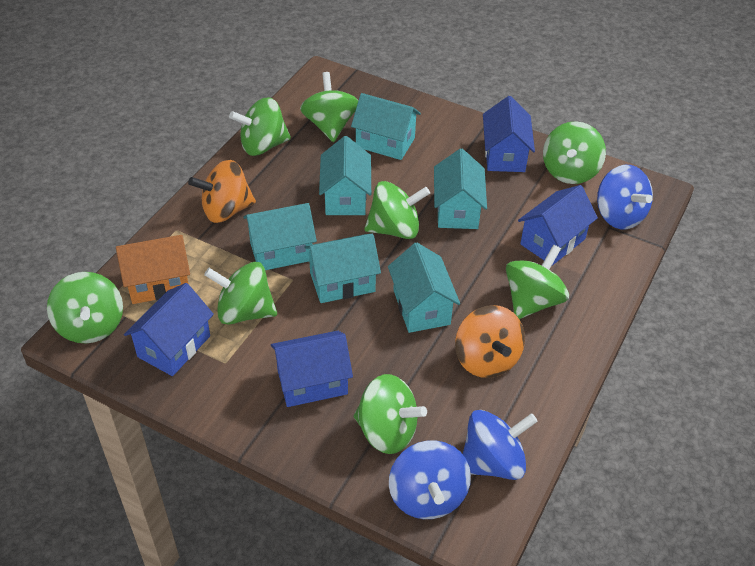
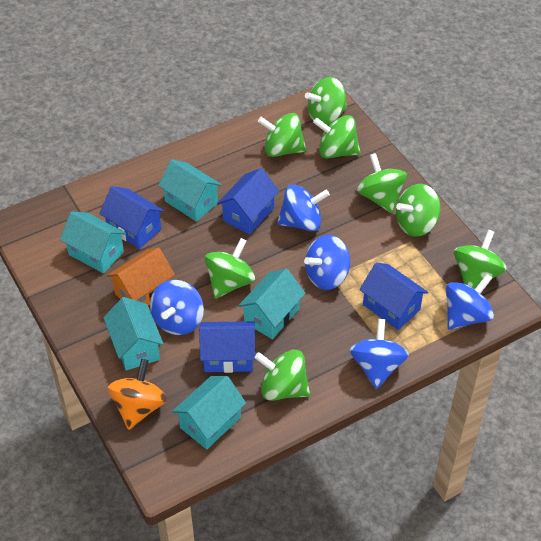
blue spinning top: [389,440,471,519] [463,410,538,480] [597,165,653,229] = 3 -> [150,280,204,335] [277,185,330,231] [304,235,350,290] [350,319,409,389] [446,274,494,330] = 5
orange spinning top: [188,160,256,223] [455,305,525,378] = 2 -> [108,359,167,430] = 1
turquoise house: [243,203,317,270] [304,234,381,303] [319,136,371,215] [351,93,421,160] [388,242,460,333] [434,148,487,229] = 6 -> [60,211,126,273] [103,297,164,371] [158,159,222,222] [172,376,246,449] [238,269,305,339] = 5

